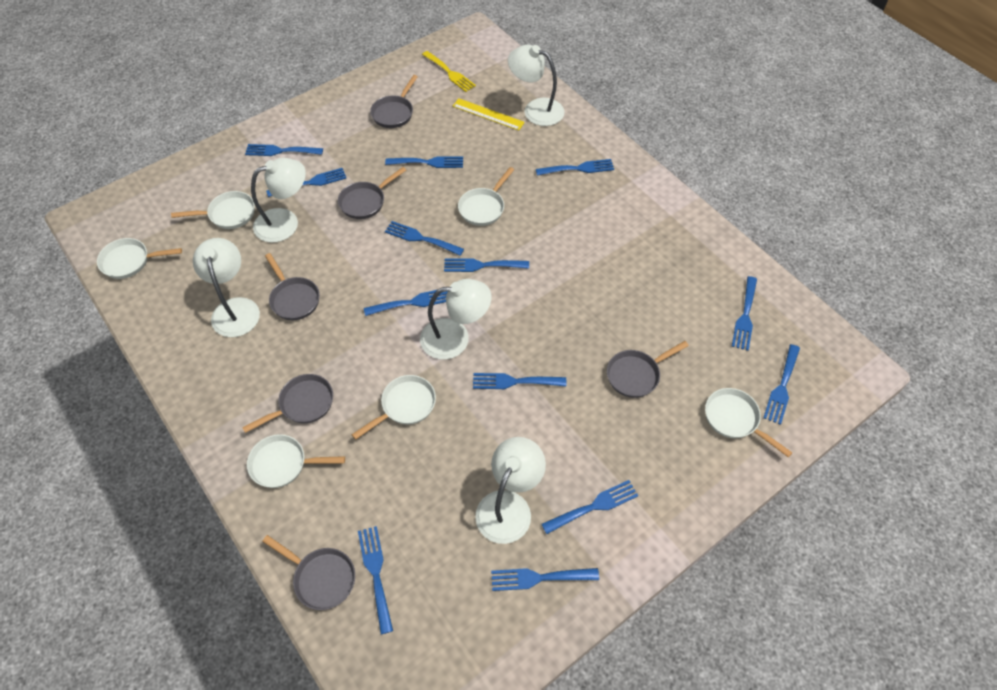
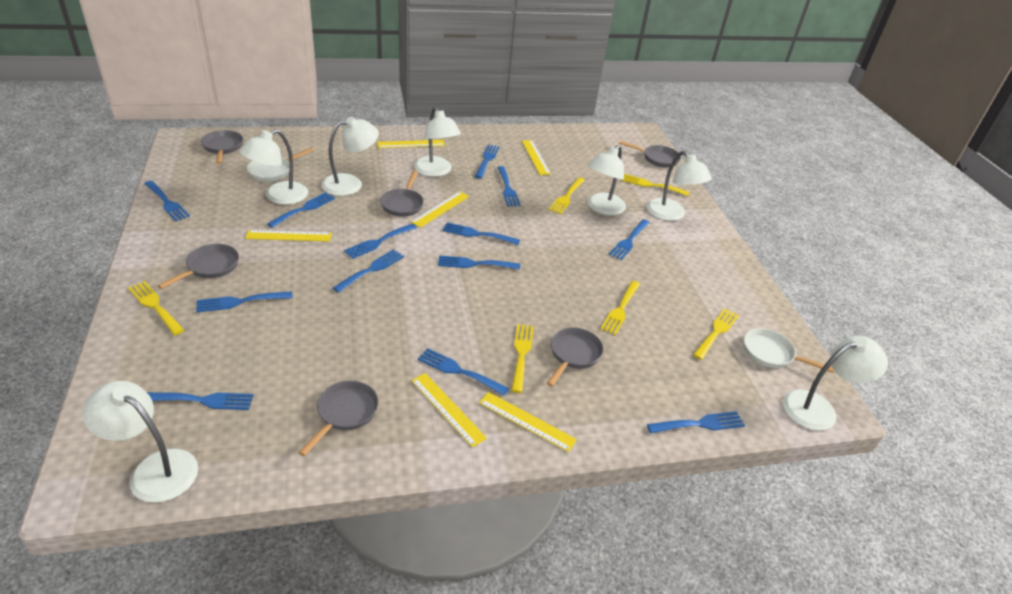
white lamp: [193,238,260,337] [251,158,306,243] [420,279,492,359] [475,437,546,544] [508,45,564,126] = 5 -> [82,381,198,503] [240,129,308,205] [322,117,379,196] [414,107,461,177] [588,145,626,215] [647,151,712,221] [783,336,888,431] = 7
white pan: [97,238,182,279] [171,191,255,229] [247,434,345,488] [352,375,436,440] [458,167,514,226] [705,388,792,458] = 6 -> [247,148,313,182] [744,328,834,373] = 2
yellow fork: [422,51,476,92] = 1 -> [128,281,184,335] [511,324,534,393] [548,177,585,214] [600,281,640,335] [621,174,689,196] [693,308,739,360] = 6
yellow ruler: [453,98,525,130] = 1 -> [245,230,332,242] [377,140,445,148] [411,191,469,228] [411,373,487,447] [479,392,577,452] [522,140,551,175] = 6

